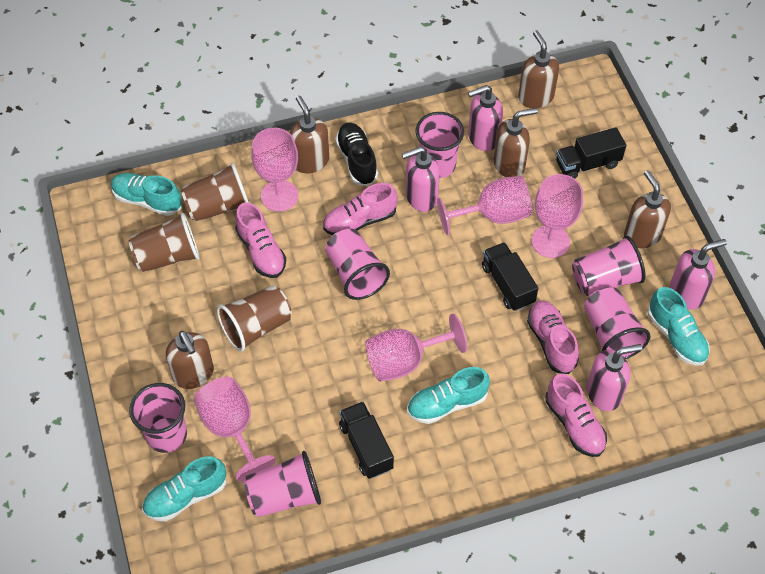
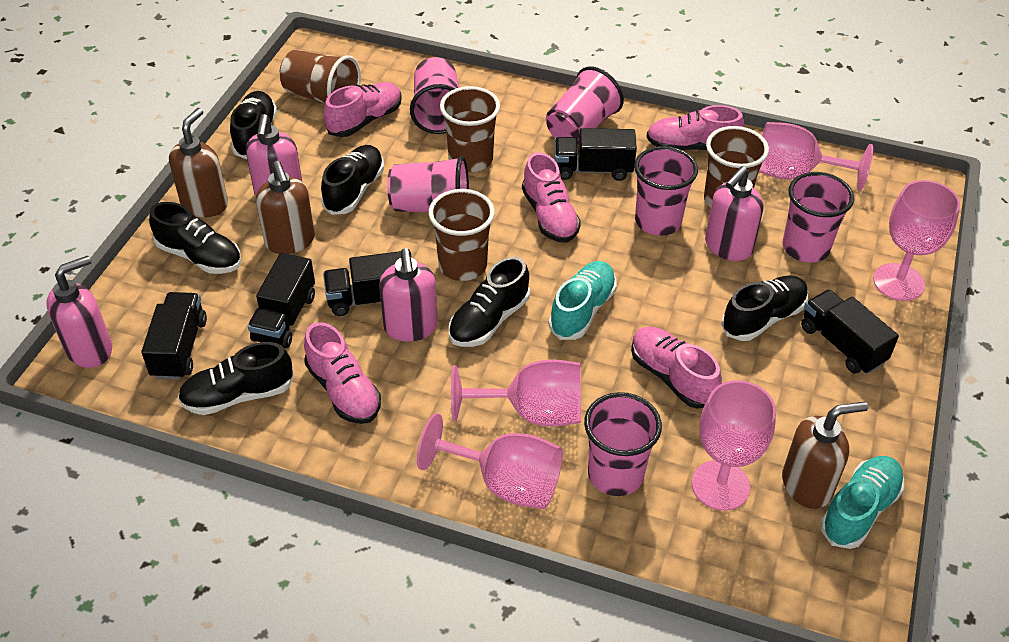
black shoe: [335,123,378,186] = 1 -> [149,202,241,274] [178,342,294,415] [230,91,277,159] [321,145,384,215] [449,257,530,347] [721,275,808,341] = 6
black truck: [339,401,394,479] [482,242,538,311] [556,127,626,179] = 3 -> [141,292,207,380] [248,253,315,348] [323,251,412,316] [554,128,637,181] [801,289,899,374] = 5
brown cup: [129,213,200,272] [181,163,249,222] [217,286,292,352] = 3 -> [279,50,361,104] [429,189,495,281] [440,86,500,172] [704,126,769,208] = 4
brown soap dispenser: [166,331,214,389] [290,95,329,173] [493,108,538,177] [518,30,559,108] [624,170,671,248] = 5 -> [169,108,228,217] [256,161,315,254] [782,402,868,509] = 3
pink shoe: [235,202,286,278] [323,183,398,235] [527,300,579,374] [545,374,607,457] = 4 -> [304,322,381,424] [324,82,402,137] [522,152,581,243] [631,327,722,409] [646,105,744,150] = 5
turquoise shoe: [111,173,182,216] [142,456,226,521] [407,367,490,424] [648,287,710,366] = 4 -> [549,261,617,340] [820,456,904,549] = 2

